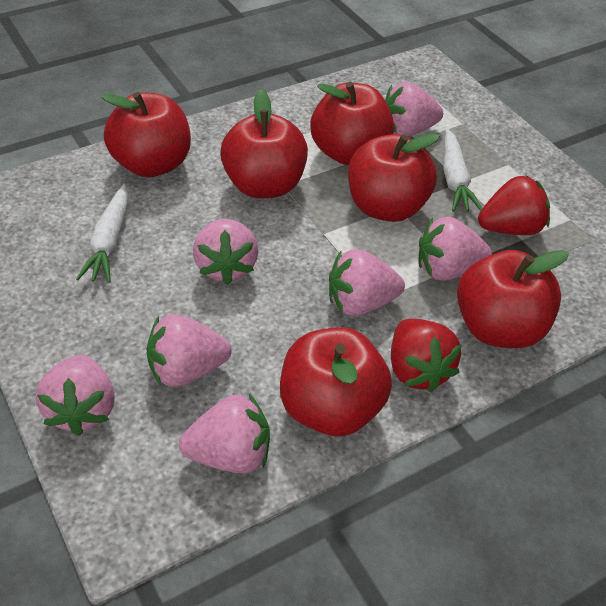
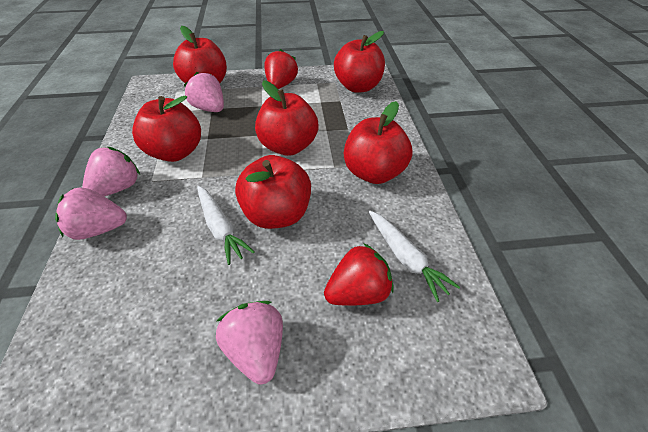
pink strawberry: [36,355,115,436] [147,314,231,387] [179,394,270,474] [193,219,258,285] [329,249,405,316] [385,82,443,137] [418,217,492,281] = 7 -> [55,188,127,240] [82,147,140,196] [184,72,224,112] [216,301,283,384] = 4

